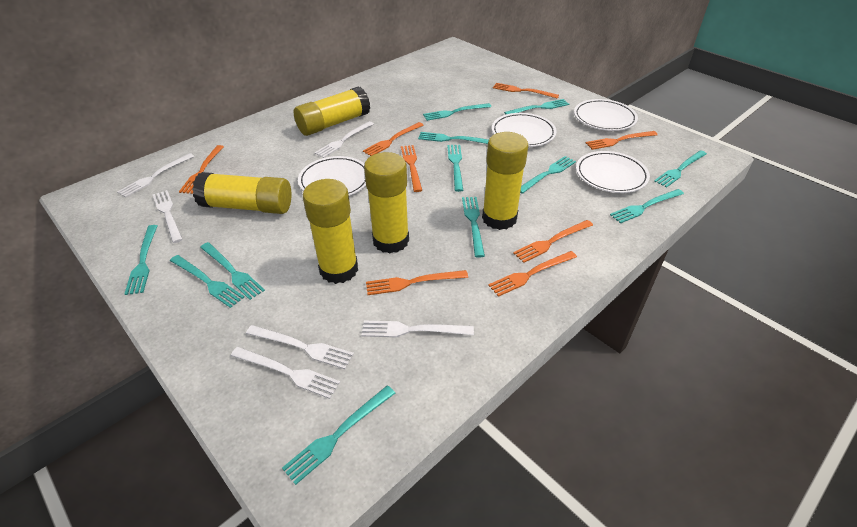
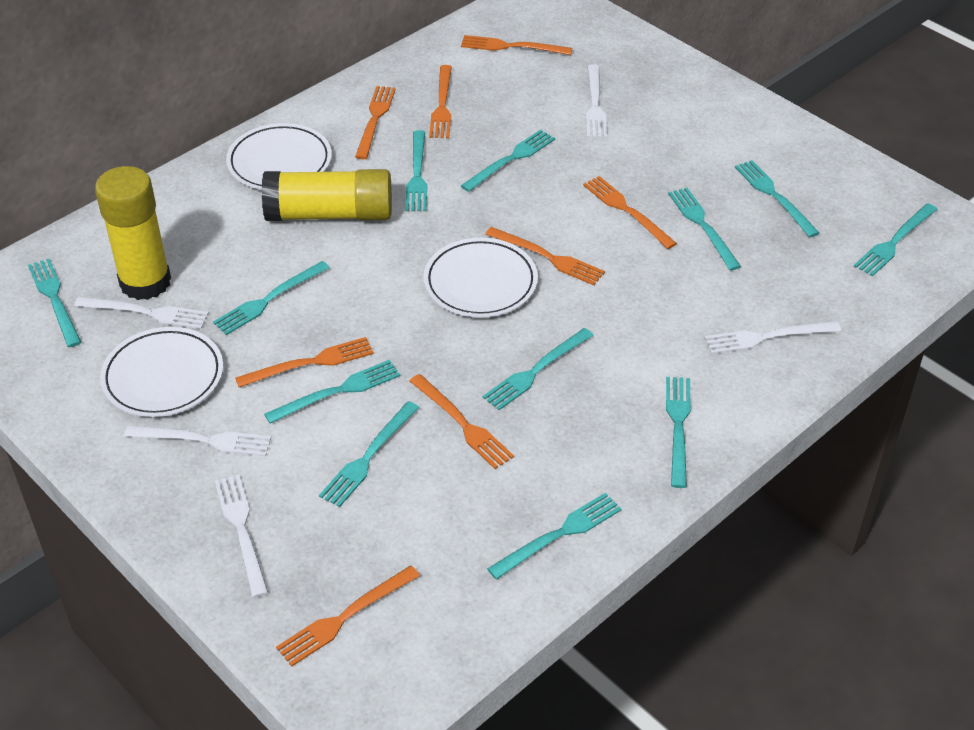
white fork: [117,153,194,197] [153,190,183,243] [231,347,340,399] [246,325,354,369] [315,121,374,158] [362,321,474,337] = 6 -> [74,297,209,329] [124,425,271,456] [215,475,268,598] [586,64,607,138] [705,321,841,354] = 5
white plate: [298,156,366,196] [492,113,557,147] [574,99,638,131] [576,151,650,193] = 4 -> [100,327,223,417] [226,123,332,190] [423,238,538,318] = 3
yellow glue stick: [192,172,292,214] [294,87,370,136] [303,179,358,284] [364,152,409,253] [482,132,528,230] = 5 -> [95,166,171,300] [262,169,392,221] = 2

